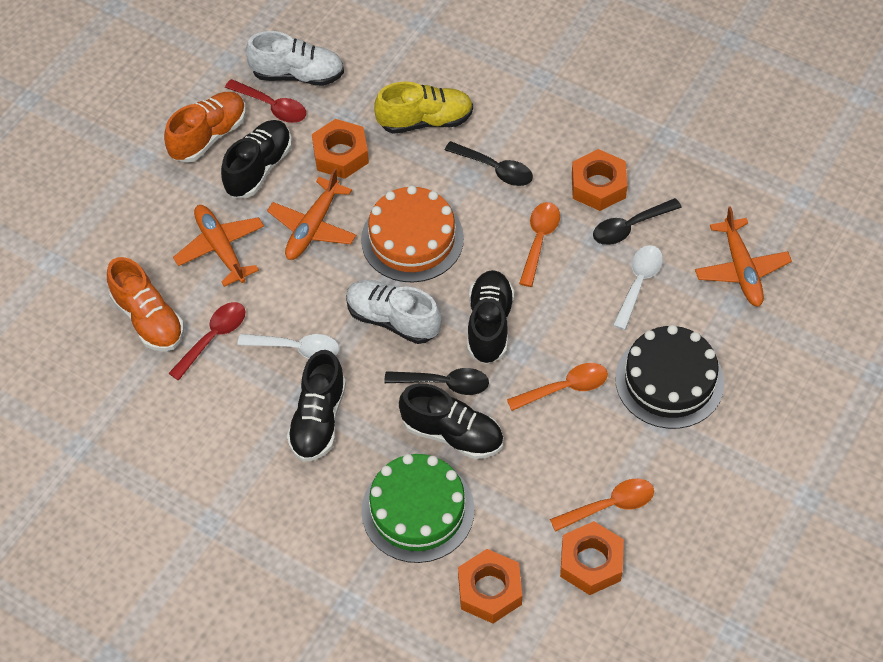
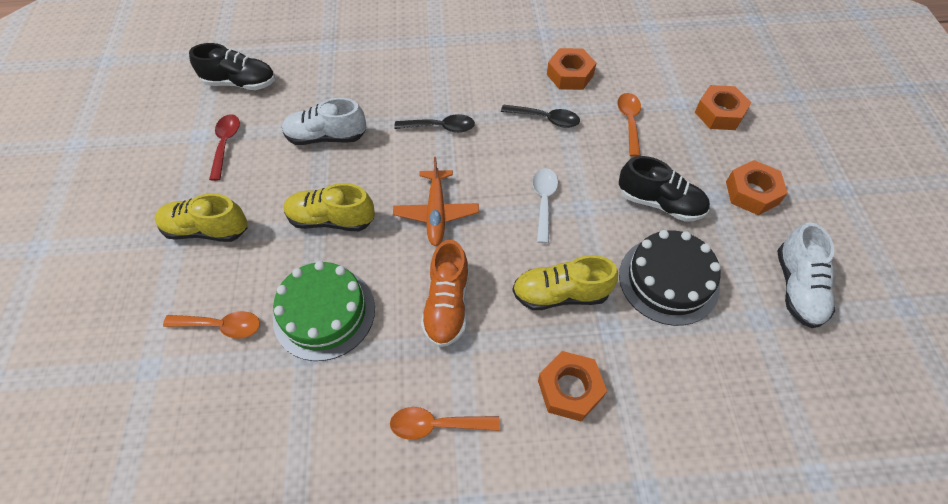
black shoe: [221,120,292,198] [287,350,346,462] [399,383,503,459] [467,270,514,364] = 4 -> [189,43,275,90] [619,156,710,222] = 2
black spoon: [384,368,489,395] [445,141,533,186] [593,198,682,245] = 3 -> [394,114,475,133] [501,104,580,128] = 2
orange cake: [361,185,464,283] = 1 -> none = 0
orange plane: [173,205,264,287] [267,168,356,260] [695,206,792,307] = 3 -> [393,157,479,246] = 1
orange shoe: [107,257,184,351] [164,92,246,163] = 2 -> [421,240,469,347] = 1
red spoon: [169,302,246,381] [225,79,306,123] = 2 -> [209,114,240,181] = 1
white spoon: [238,334,339,359] [613,245,663,330] = 2 -> [532,168,558,243] = 1
yellow shoe: [374,81,473,134] = 1 -> [155,194,248,242] [284,183,375,231] [512,255,618,310] = 3

